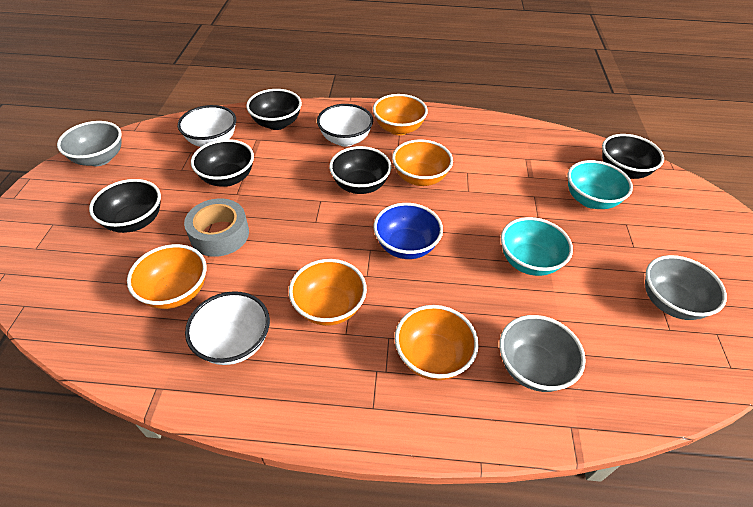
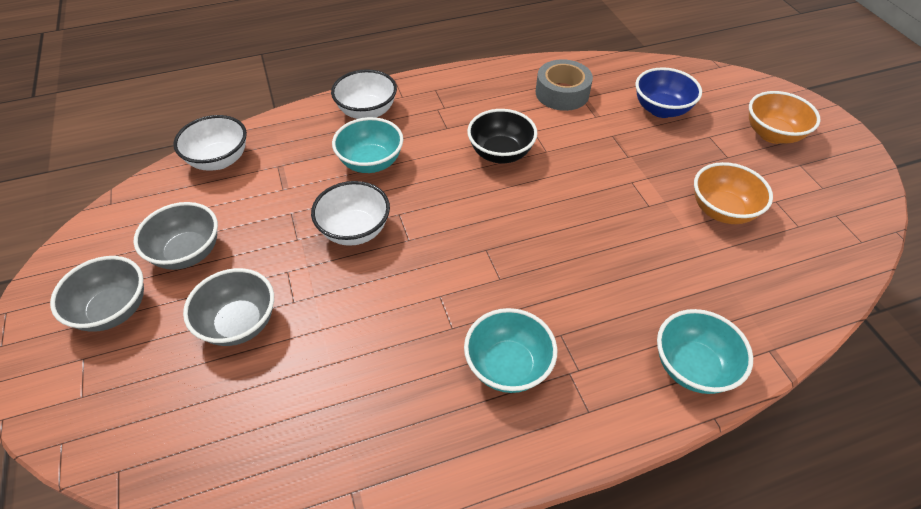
black bowl: [89,179,161,233] [191,139,254,187] [246,89,302,130] [329,146,392,194] [602,134,664,179] = 5 -> [467,109,538,163] = 1
orange bowl: [127,244,207,309] [289,259,367,326] [373,94,428,135] [392,139,453,186] [395,305,478,380] = 5 -> [694,162,773,224] [749,91,821,144] = 2
turquoise bowl: [501,217,573,276] [568,160,633,209] = 2 -> [332,117,403,173] [464,308,557,393] [657,309,753,394] = 3

